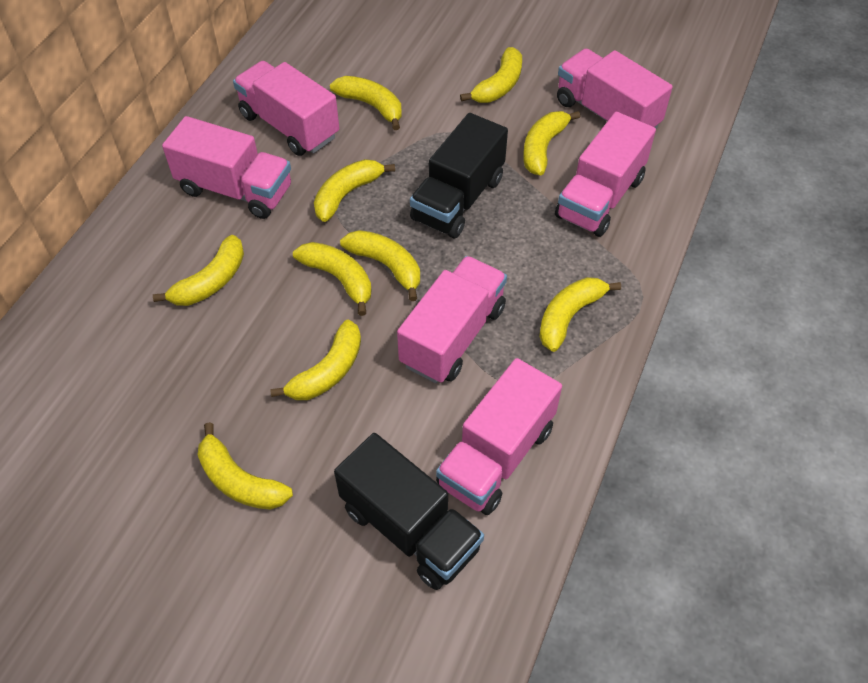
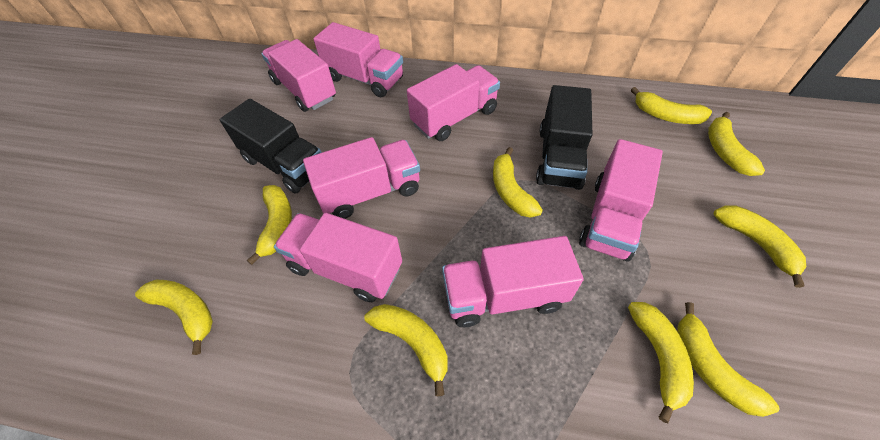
pink truck: [162,116,291,219] [233,61,339,156] [397,256,507,383] [436,358,562,515] [555,112,656,237] [557,48,673,129] = 6 -> [261,39,336,112] [274,213,402,302] [303,137,420,219] [313,22,403,97] [407,64,500,141] [442,236,584,327] [579,139,663,261] = 7
yellow banana: [153,235,244,306] [198,422,293,510] [270,320,361,400] [293,242,371,316] [314,159,395,222] [330,76,402,130] [340,230,420,301] [460,47,522,103] [523,111,580,176] [539,277,621,352] = 10 -> [135,280,213,355] [247,185,292,265] [365,304,448,396] [493,147,543,218] [628,302,694,423] [631,87,712,124] [677,302,780,417] [708,112,765,176] [714,205,806,288] = 9

